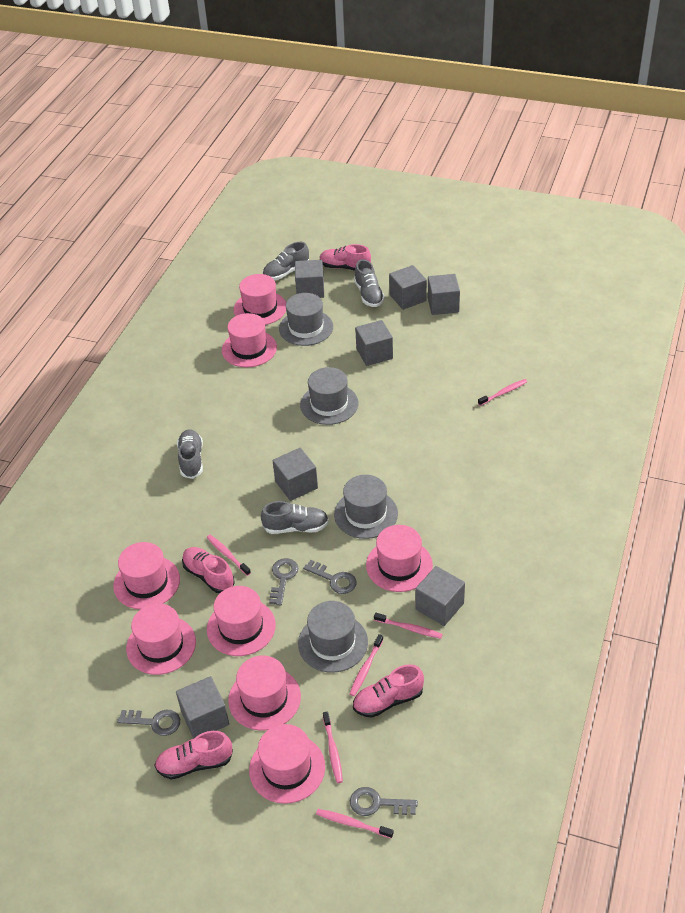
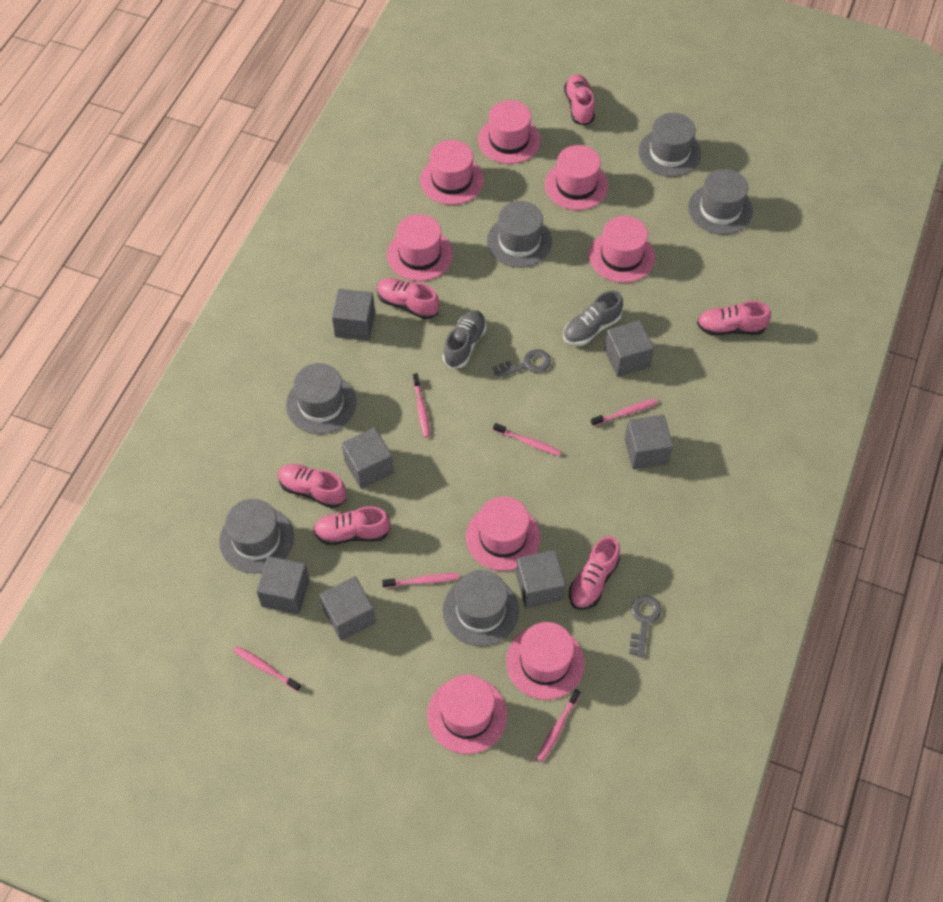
grey hat: [279,293,333,346] [298,601,368,673] [300,367,358,425] [334,475,398,539] = 4 -> [219,499,294,573] [286,363,357,434] [443,570,519,647] [487,201,552,268] [638,113,701,177] [688,169,753,235] = 6
grey key: [117,710,180,736] [269,558,298,605] [303,560,356,594] [350,787,418,816] = 4 -> [492,349,551,379] [629,595,662,658] = 2
grey shoe: [177,429,203,479] [261,501,329,534] [262,242,309,280] [354,259,385,307] = 4 -> [443,310,486,369] [563,291,623,346] = 2
pink shoe: [154,731,233,779] [182,547,235,593] [320,244,371,271] [353,664,424,718] = 4 -> [278,464,346,508] [313,506,390,545] [377,278,439,319] [564,74,595,126] [569,536,620,610] [697,301,771,336] = 6

